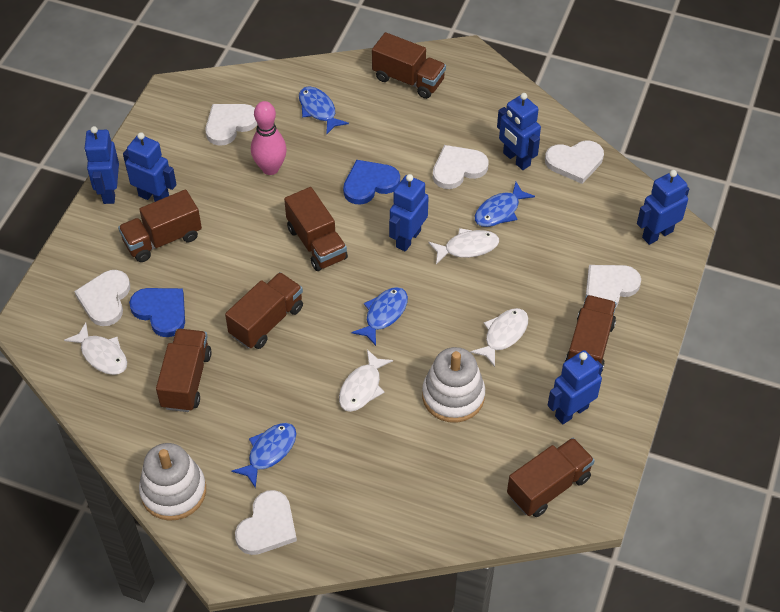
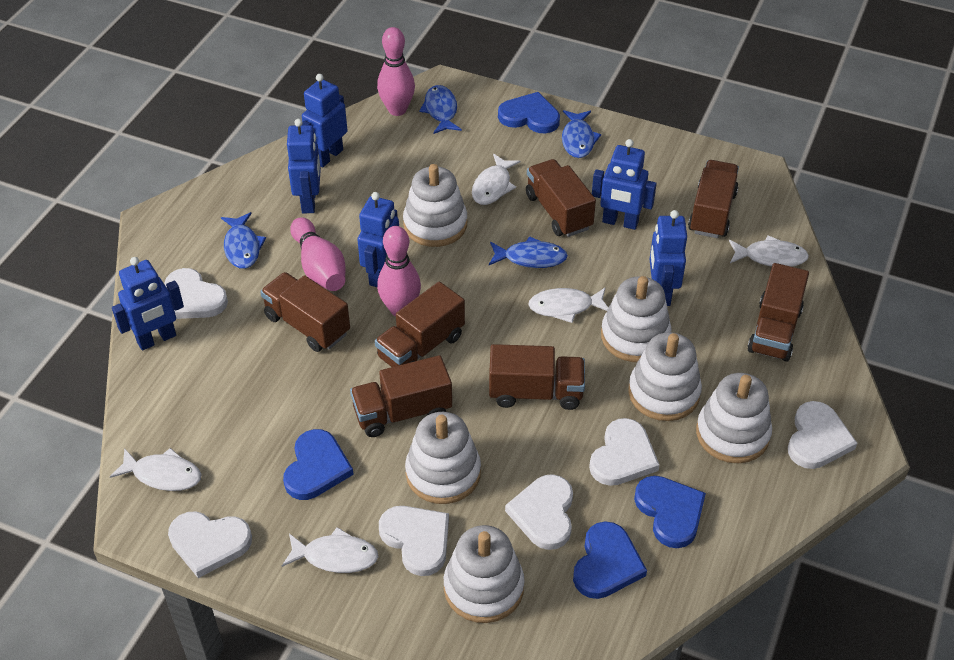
blue heart: [129,288,185,337] [343,160,400,205] = 2 -> [283,429,354,500] [498,92,560,133] [573,521,647,599] [634,476,706,548] = 4
pink bowling pin: [251,101,287,175] = 1 -> [290,217,346,291] [377,27,415,116] [377,226,421,316] = 3
white fish: [64,323,127,375] [339,349,393,412] [428,228,499,264] [470,308,528,367] = 4 -> [110,448,202,491] [282,527,378,573] [472,154,521,205] [528,287,608,323] [729,236,809,267] = 5
white stacking toy: [139,443,206,521] [422,347,485,423] = 2 -> [403,164,467,247] [405,412,481,504] [444,525,525,623] [601,276,672,362] [628,332,702,421] [696,373,772,464] = 6

